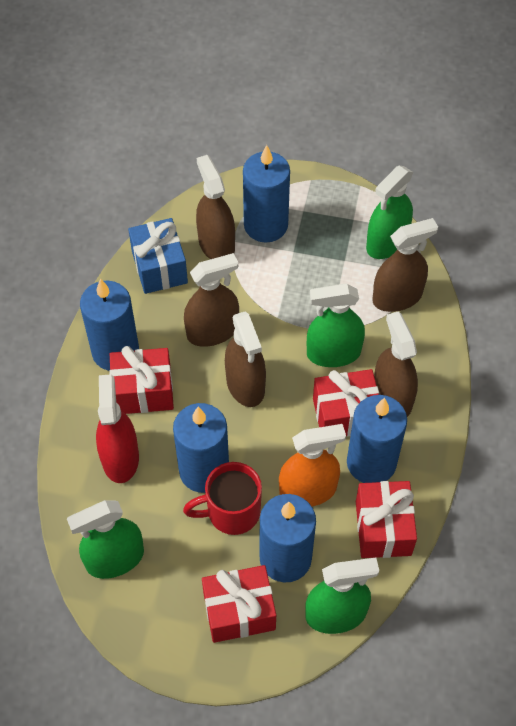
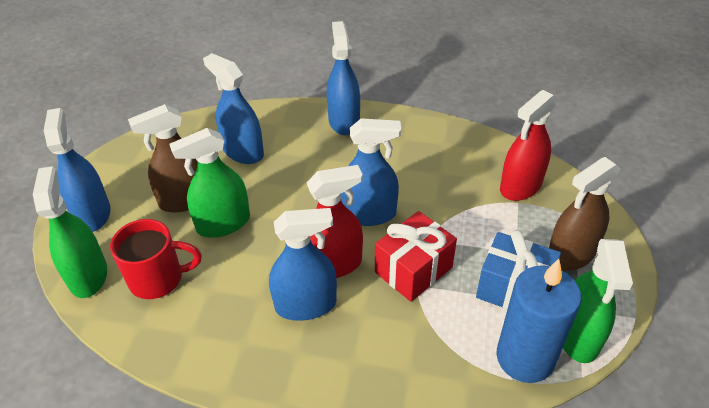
blue candle: [80,279,139,371] [173,403,229,493] [243,145,290,242] [260,494,316,582] [347,395,407,483] = 5 -> [496,259,581,383] = 1
blue spray bottle: none = 0 -> [44,108,111,232] [203,53,264,164] [269,208,337,321] [327,21,360,135] [341,118,401,226] = 5
brown spray bottle: [184,253,239,347] [196,155,235,259] [225,311,266,407] [372,218,438,312] [374,311,418,417] = 5 -> [128,104,197,213] [549,157,621,271] = 2
green spray bottle: [67,500,144,579] [305,558,379,634] [307,283,365,367] [366,166,413,259] = 4 -> [33,166,107,298] [169,128,250,238] [563,239,633,363] = 3
orange spray bottle: [279,424,346,507] = 1 -> none = 0
red gift: [109,346,174,414] [202,565,276,643] [313,369,379,437] [356,481,417,558] = 4 -> [375,211,457,302] = 1
red spray bottle: [96,374,139,483] = 1 -> [307,165,363,278] [500,90,557,201] = 2

